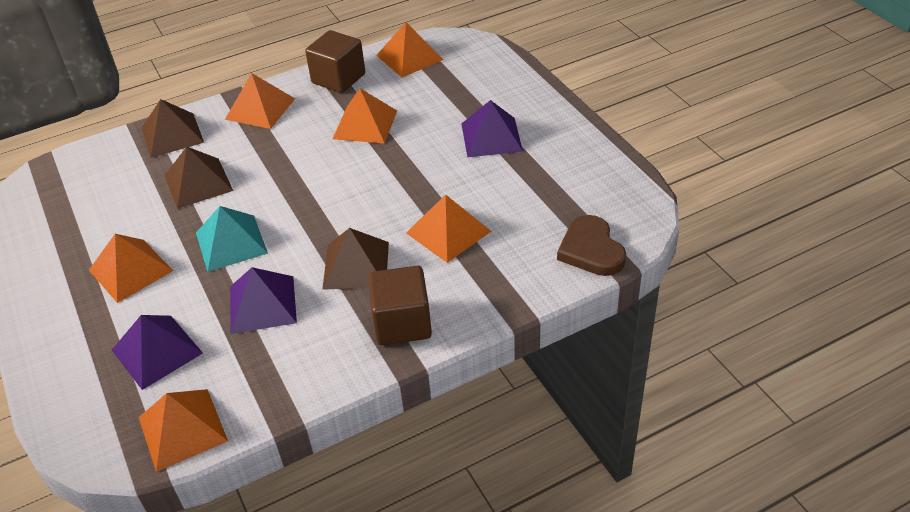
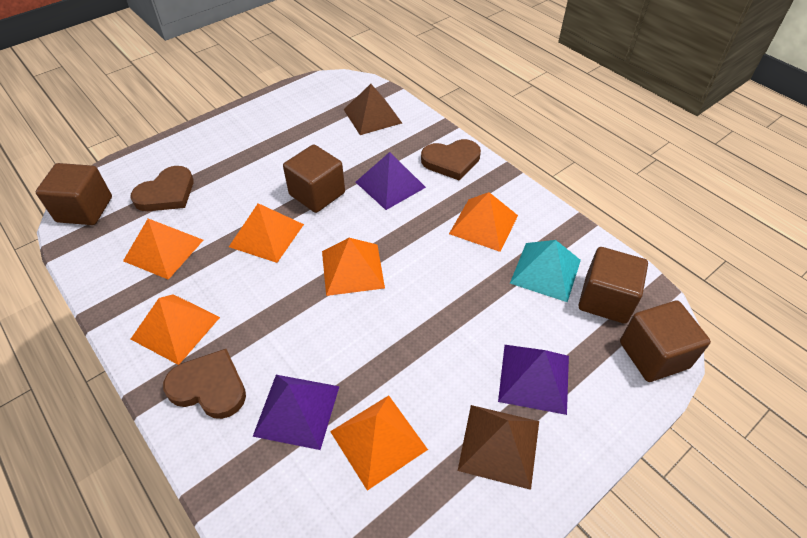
brown cube: [305,30,365,93] [368,266,432,345] = 2 -> [36,163,112,225] [283,144,345,213] [579,247,648,324] [620,300,711,382] = 4
brown heart: [557,215,626,276] = 1 -> [131,166,194,211] [163,349,246,419] [421,139,481,181] = 3
brown pyramid: [142,99,204,158] [165,147,233,209] [322,228,389,290] = 3 -> [343,84,402,135] [458,405,539,490] = 2

